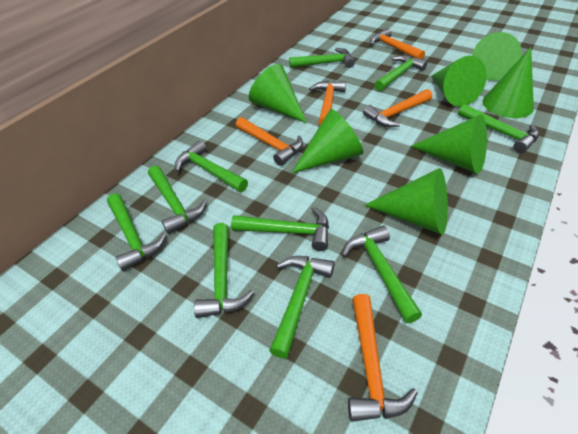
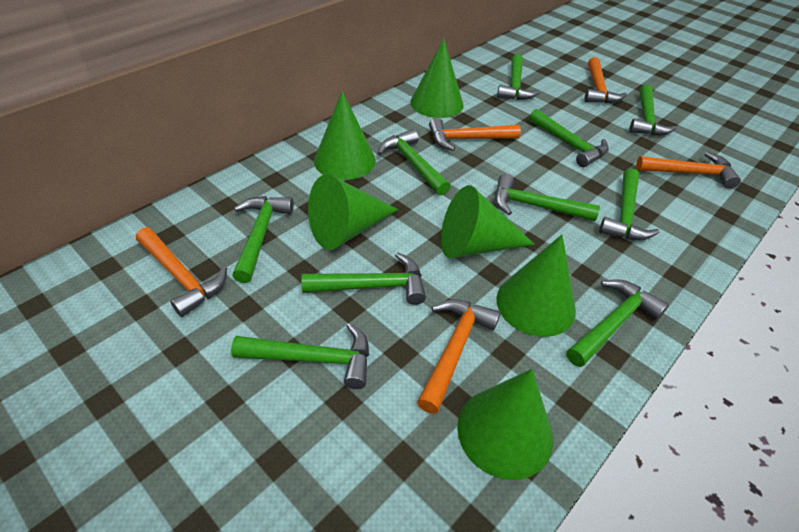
green cone: [249,64,307,123] [292,109,363,173] [364,168,448,235] [410,115,487,174] [432,56,487,107] [472,32,522,81] [483,47,534,118] = 7 -> [308,174,398,250] [314,91,376,180] [410,38,464,118] [441,185,535,258] [457,369,553,480] [496,235,576,337] = 6

